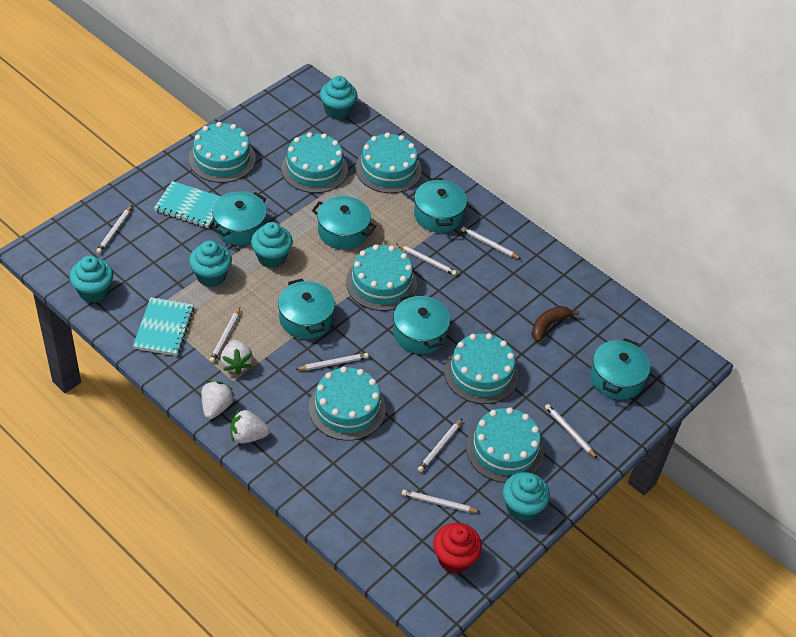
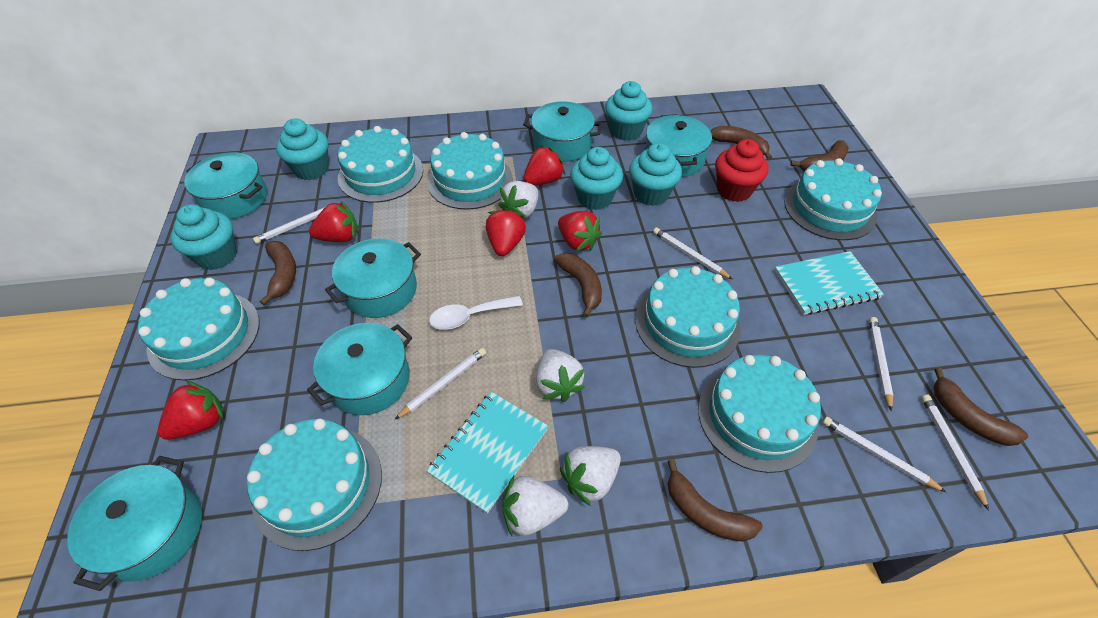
brown banana: [532,306,579,342] = 1 -> [260,241,296,305] [554,253,602,317] [667,459,763,542] [711,126,772,160] [791,140,849,171] [934,368,1028,446] = 6
red strawberry: none = 0 -> [158,381,223,440] [309,201,358,242] [486,208,526,256] [523,146,565,186] [558,211,602,251] = 5
white pencil: [96,205,132,254] [209,307,240,363] [295,353,369,370] [396,244,457,276] [402,490,480,513] [417,418,463,472] [461,226,521,259] [545,404,597,458] = 8 -> [253,203,341,244] [394,348,486,420] [653,227,733,280] [822,417,946,492] [869,317,893,411] [921,395,989,510] = 6
white spoon: none = 0 -> [429,296,523,330] = 1
white strawberry: [202,381,235,419] [220,340,253,375] [230,409,270,444] = 3 -> [498,181,538,219] [502,476,568,536] [536,349,585,402] [560,446,621,506] = 4

